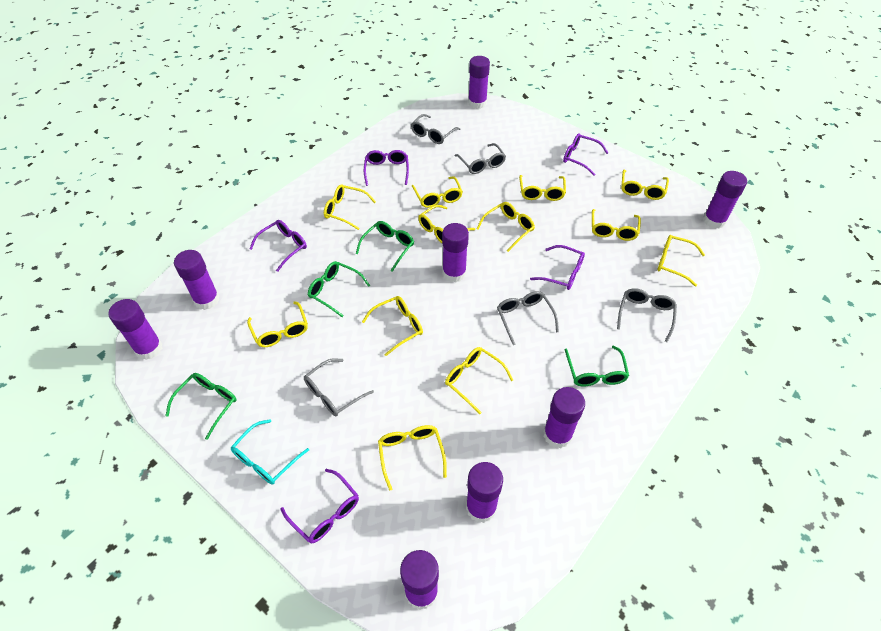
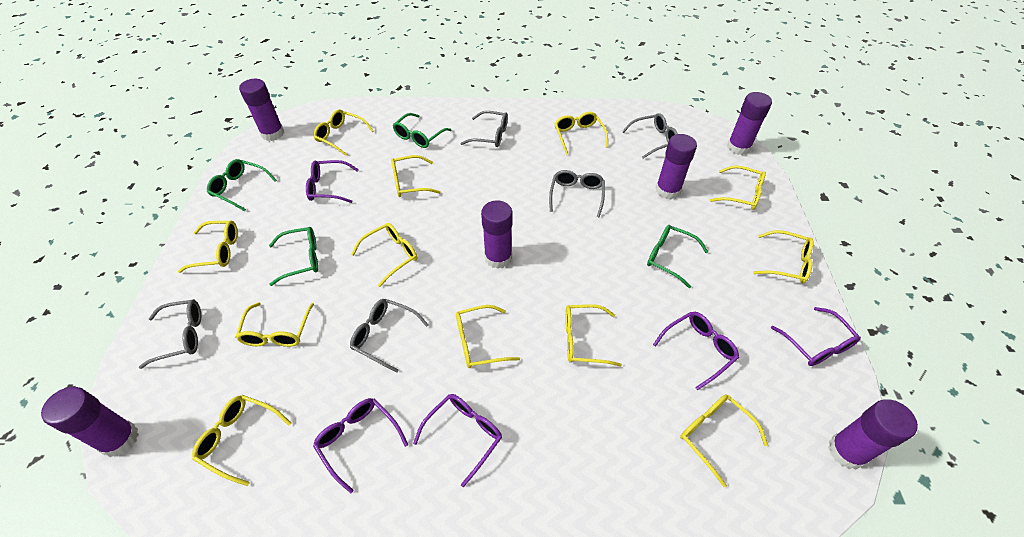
purple glue stick: [108,299,163,360] [174,250,219,310] [400,550,439,610] [442,223,469,282] [466,462,503,523] [468,56,490,109] [543,387,585,448] [703,171,747,229] = 8 -> [41,387,139,457] [239,79,284,141] [481,200,512,269] [656,134,697,199] [727,92,772,155] [828,399,918,470] = 6
turquoise glasses: [231,419,309,485] = 1 -> none = 0

